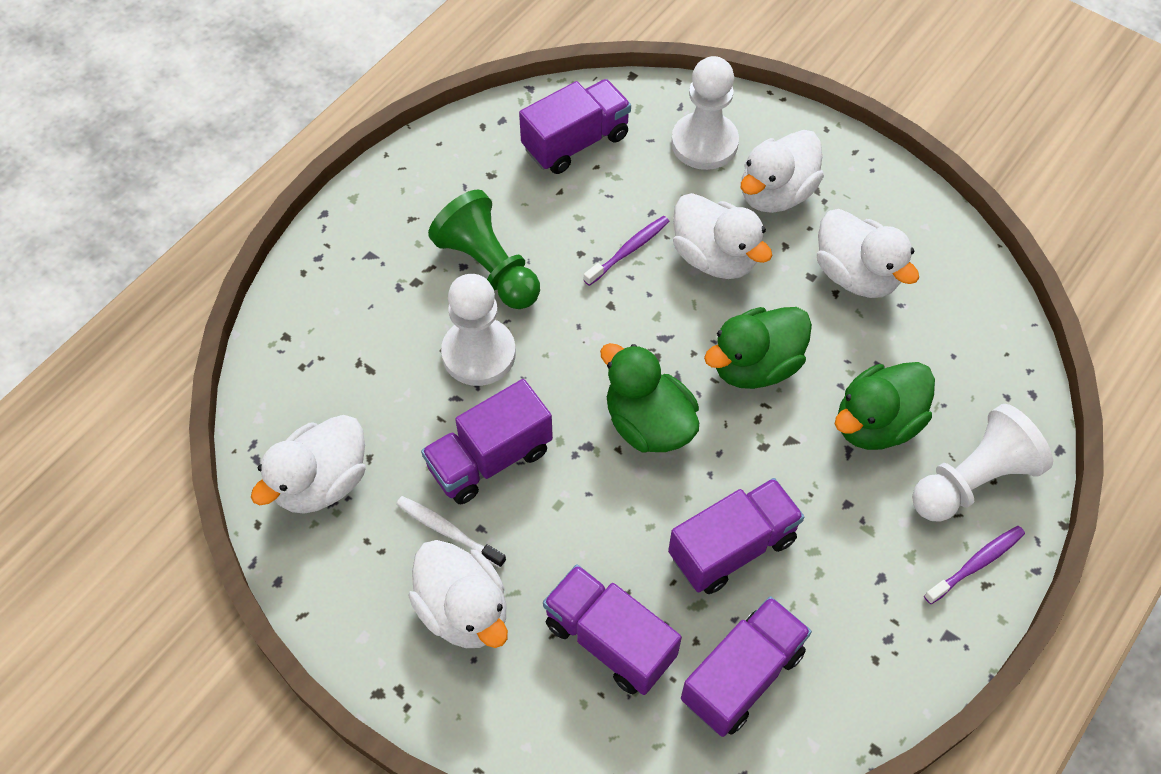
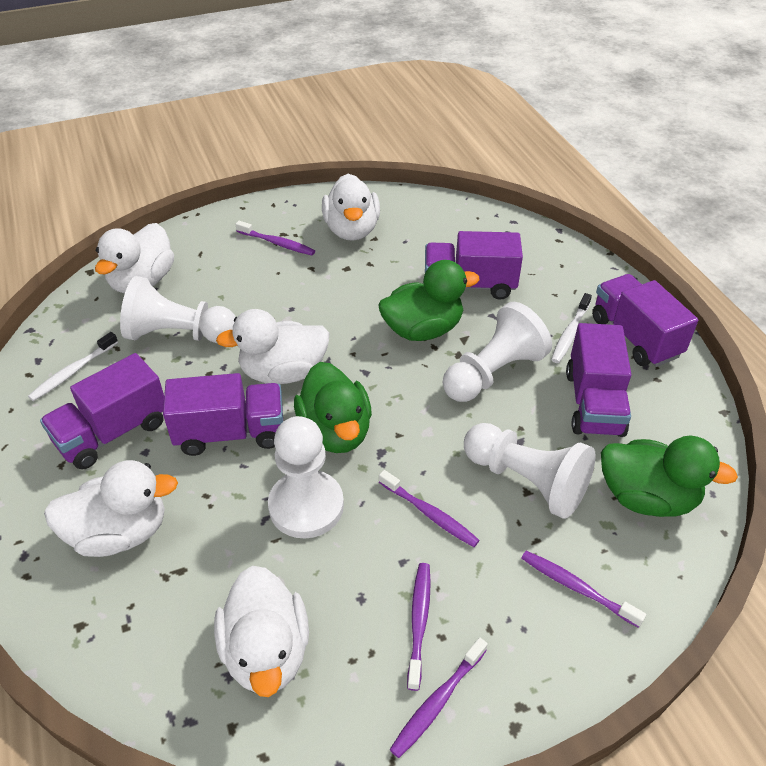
green pawn: [428,189,540,309] = 1 -> none = 0
purple toothbrush: [584,216,670,286] [924,526,1025,604] = 2 -> [235,221,315,255] [379,470,480,547] [390,637,488,758] [407,563,431,691] [521,551,646,628] = 5
white pawn: [441,274,516,386] [671,56,739,170] [912,404,1053,522] = 3 -> [120,276,235,343] [268,416,344,538] [443,302,552,402] [464,423,596,519] = 4
white toothbrush: [396,496,506,568] = 1 -> [28,332,118,401] [551,293,592,363] = 2

